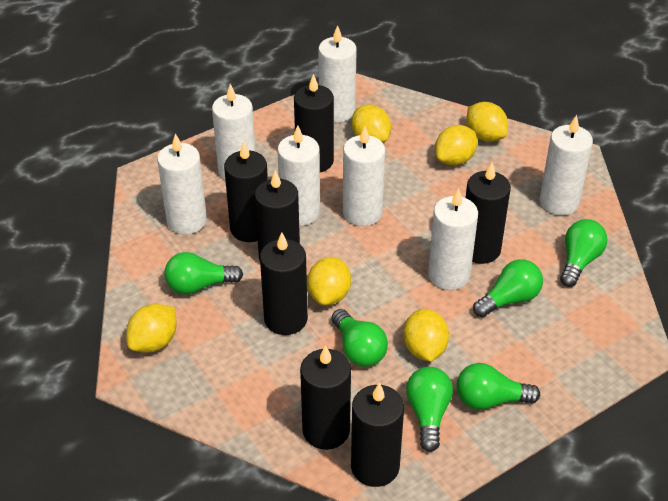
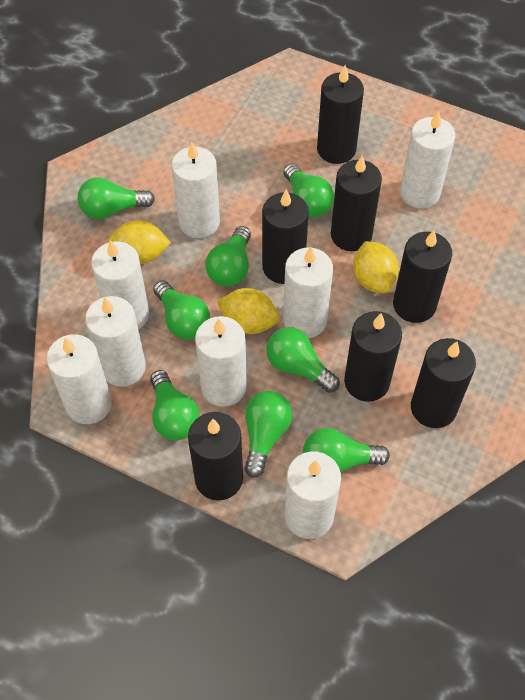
green light bulb: [164,252,243,295] [332,309,388,367] [406,367,453,452] [456,363,540,410] [473,259,543,317] [560,219,607,287] = 6 -> [78,177,155,219] [150,370,200,441] [153,280,210,340] [206,226,251,287] [244,391,292,478] [266,327,340,393] [283,164,334,218] [303,428,390,472] = 8
white candle: [157,134,207,234] [212,84,256,180] [277,125,320,226] [318,25,356,122] [343,126,385,226] [428,188,478,290] [540,115,593,215] = 7 -> [46,334,112,424] [85,296,146,387] [91,240,149,329] [172,142,220,238] [195,316,247,407] [283,247,333,338] [285,451,341,539] [400,111,456,208] = 8
yellow lemon: [126,304,177,353] [307,257,351,305] [351,104,391,143] [403,309,449,362] [435,125,477,166] [466,102,508,142] = 6 -> [108,220,171,264] [217,288,279,334] [353,241,398,293] = 3

